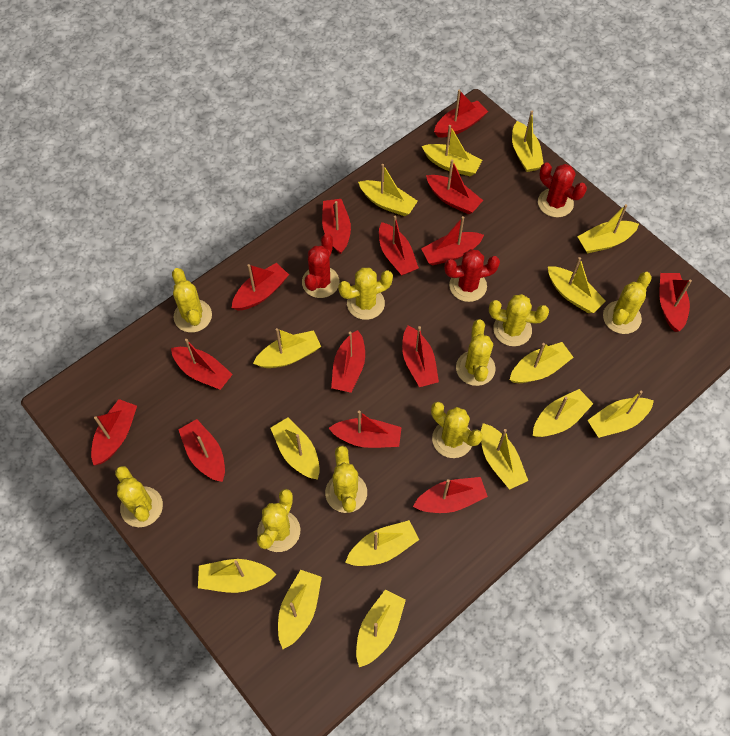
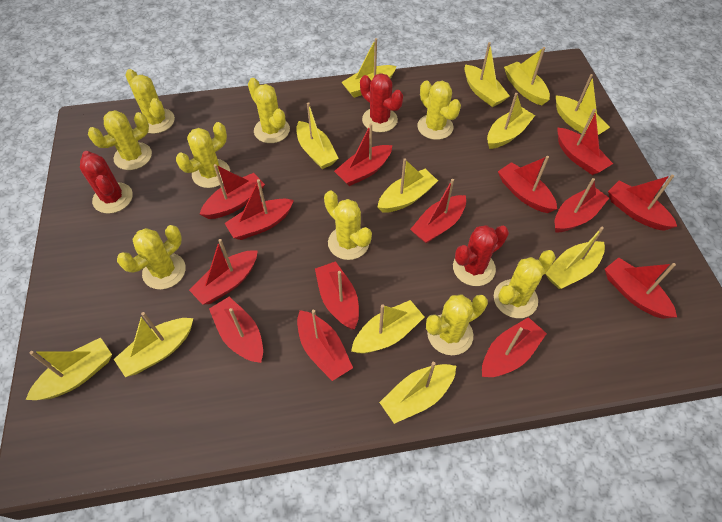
yellow boat: [198,559,276,593] [253,328,321,368] [271,417,320,480] [278,570,322,649] [345,520,419,566] [356,589,406,667] [358,164,418,216] [422,125,482,176] [481,423,528,490] [510,342,574,383] [512,111,544,172] [533,389,593,437] [548,257,606,313] [577,204,639,253] [588,391,654,438] = 15 -> [26,338,112,400] [114,312,193,377] [296,102,339,169] [341,38,396,98] [351,300,424,353] [377,158,438,213] [379,362,456,424] [464,42,510,107] [487,93,535,149] [504,47,550,105] [545,227,605,289] [556,74,610,135] = 12

